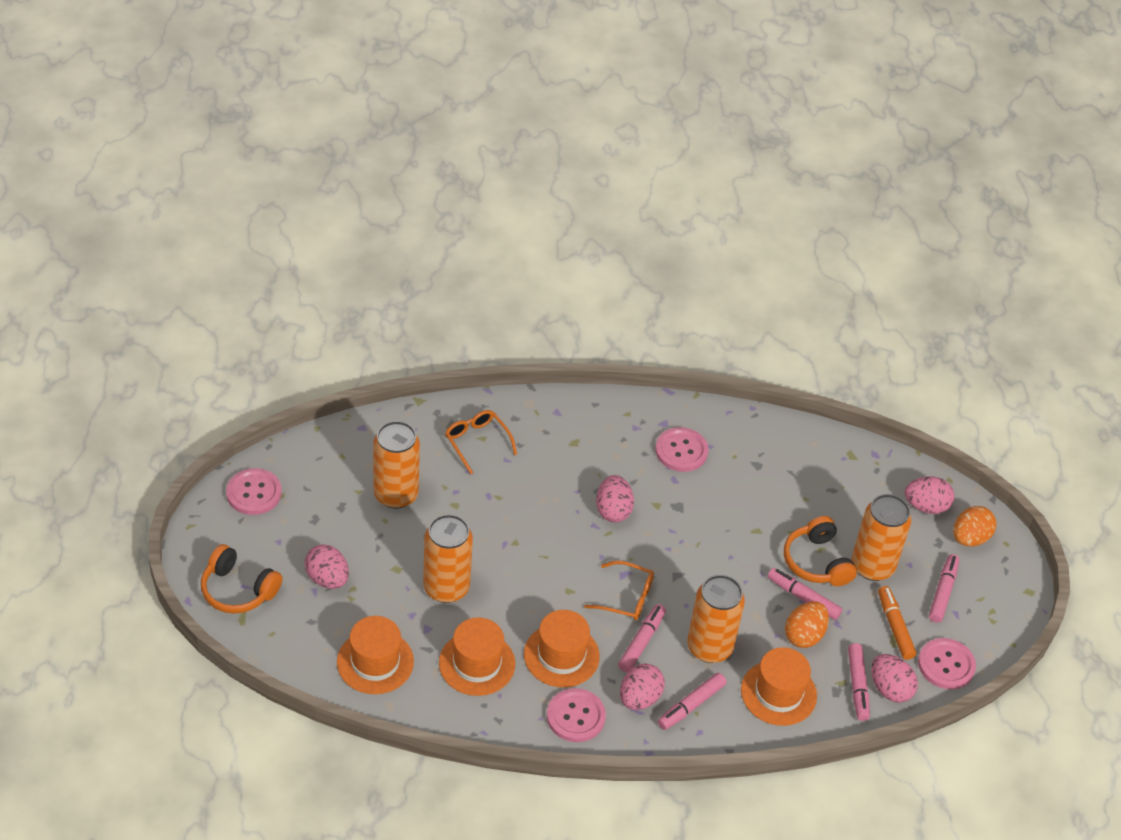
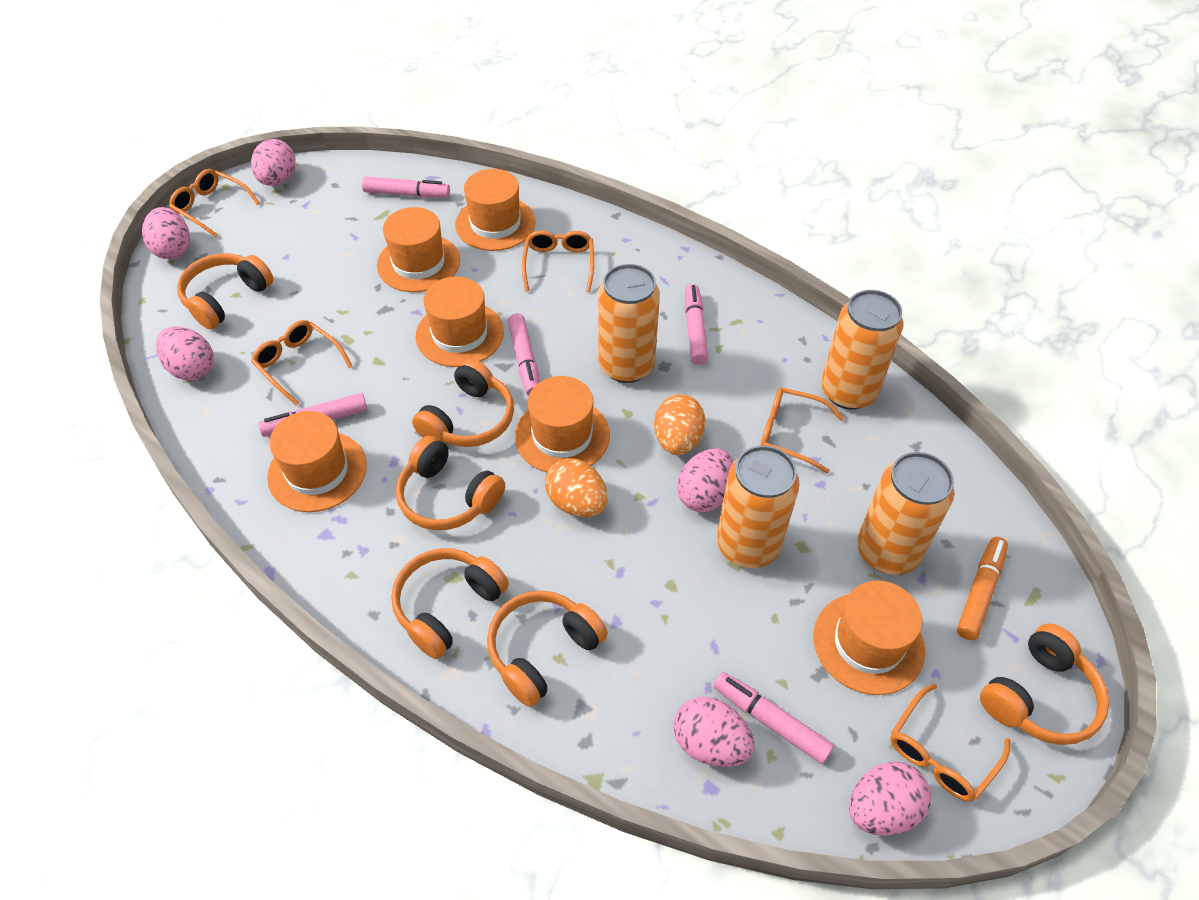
orange glasses: [445,410,517,474] [584,561,654,620] = 2 -> [169,169,260,237] [251,320,353,405] [522,230,594,292] [760,388,844,473] [890,683,1010,802] = 5
orange hat: [337,616,414,694] [439,617,515,696] [524,610,600,687] [741,647,817,726] = 4 -> [267,411,367,512] [377,207,460,292] [416,276,504,367] [455,169,535,251] [515,376,610,472] [813,580,925,695] = 6
orange headphones: [201,544,282,614] [784,516,857,586] = 2 -> [177,253,274,329] [391,548,509,659] [396,436,505,530] [412,358,514,447] [487,590,608,707] [980,623,1109,745] = 6
pink button: [226,468,282,515] [547,688,606,742] [655,427,708,472] [918,638,976,689] = 4 -> none = 0
pink egg: [305,544,349,589] [596,475,634,522] [620,664,665,710] [871,654,918,703] [905,476,954,514] = 5 -> [142,207,190,259] [156,326,214,381] [251,139,296,186] [674,697,754,767] [677,448,733,512] [849,762,931,836] = 6

